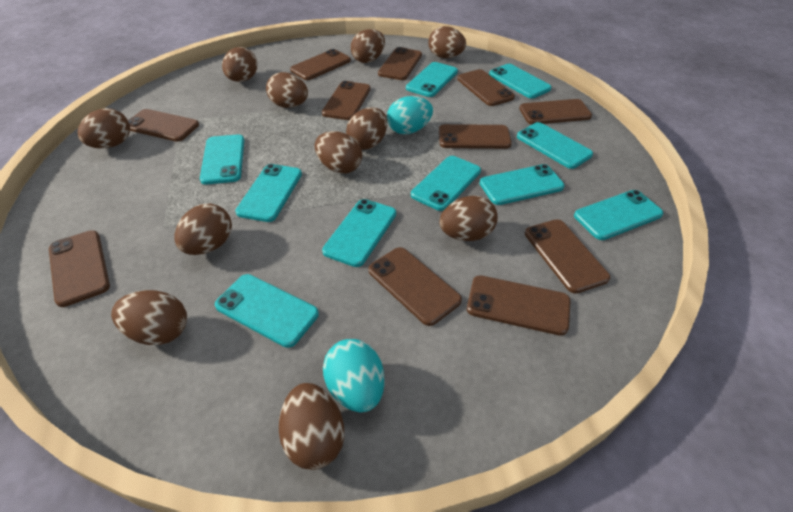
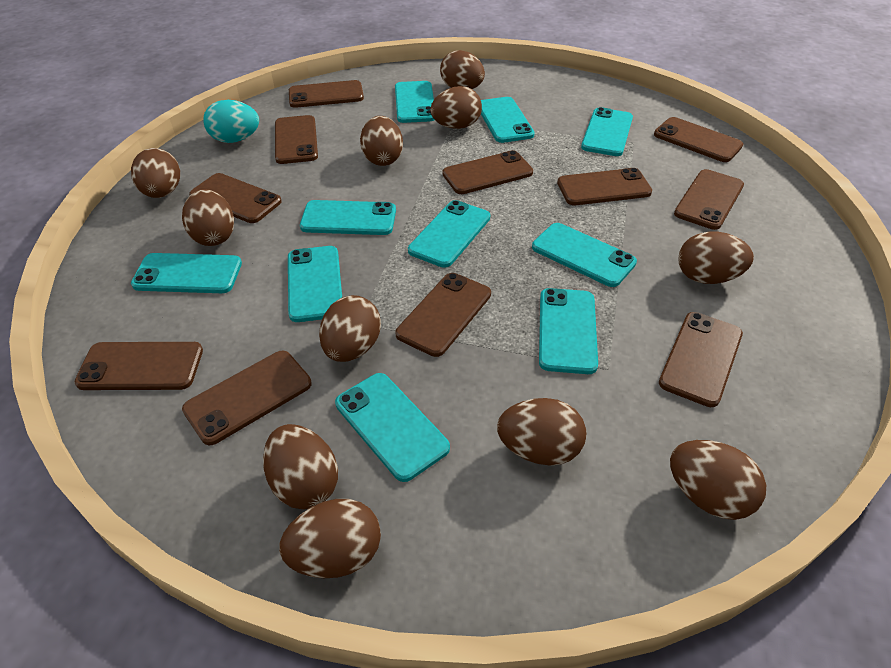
turquoise egg: [323,339,385,412] [387,96,433,134] = 2 -> [203,100,259,143] = 1

